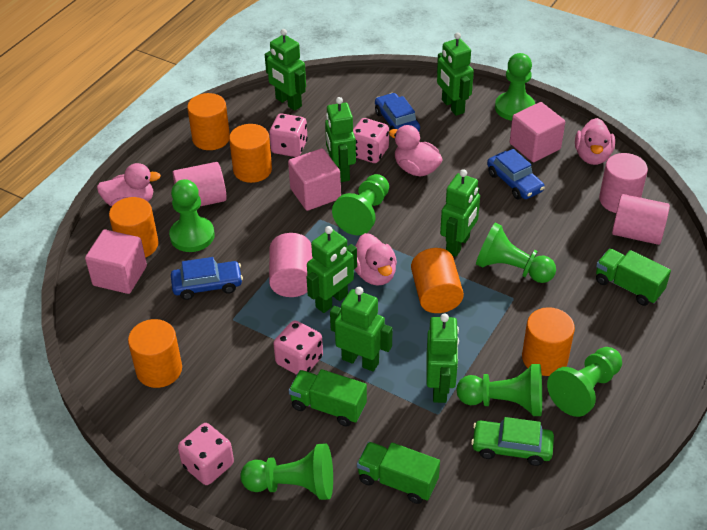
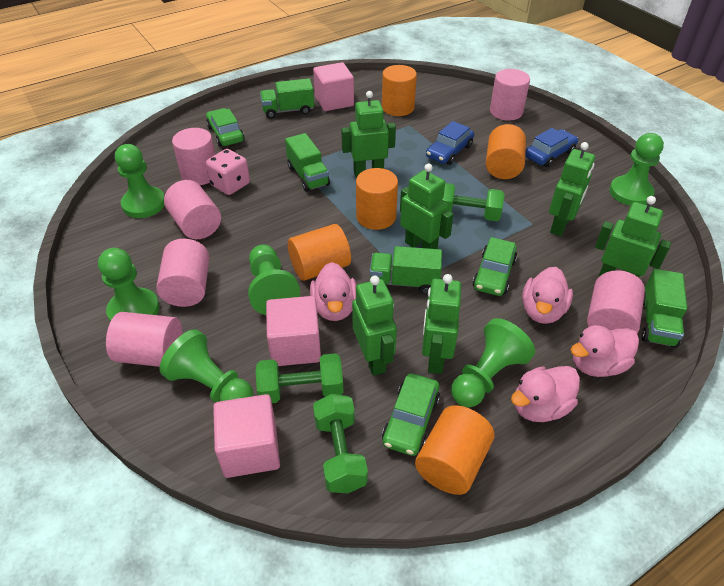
blue car: [171,257,243,300] [375,93,420,132] [487,149,545,199] = 3 -> [426,121,474,165] [525,128,578,167] = 2
green car: [471,417,554,466] = 1 -> [206,108,244,147] [382,373,440,456] [472,237,517,296] = 3
green dumbbell: none = 0 -> [256,353,344,403] [313,394,368,493] [442,183,505,221] = 3
green pawn: [169,179,215,252] [241,443,333,500] [332,174,389,235] [456,364,542,416] [476,223,556,283] [495,53,535,121] [547,347,622,417] = 7 -> [98,248,160,322] [115,144,165,218] [159,329,254,402] [248,245,300,315] [451,318,535,407] [609,133,664,206] = 6
green robot: [265,29,306,111] [306,226,357,313] [325,97,356,182] [330,287,392,372] [426,314,459,403] [437,32,474,116] [440,169,480,257] = 7 -> [341,91,396,177] [352,276,397,376] [400,164,454,249] [422,274,461,374] [549,142,595,236] [595,196,671,278] = 6
green truck: [289,369,367,426] [357,442,440,504] [596,249,671,306] = 3 -> [260,78,314,119] [285,133,330,192] [370,246,442,295] [641,269,687,348] = 4
orange cylinder: [109,197,159,258] [128,319,182,388] [187,93,230,150] [229,124,272,183] [411,248,464,313] [522,307,575,376] = 6 -> [288,224,351,281] [356,168,398,230] [382,65,417,116] [415,405,494,495] [486,124,526,179] = 5
pink cylinder: [172,162,227,206] [269,233,313,297] [599,153,648,213] [612,194,670,245] = 4 -> [106,312,182,367] [156,239,209,307] [164,180,221,239] [172,128,215,185] [490,69,530,121] [587,270,645,333] = 6
pink dice: [178,423,234,485] [269,114,308,157] [273,320,323,375] [353,118,389,163] = 4 -> [206,149,250,195] = 1

